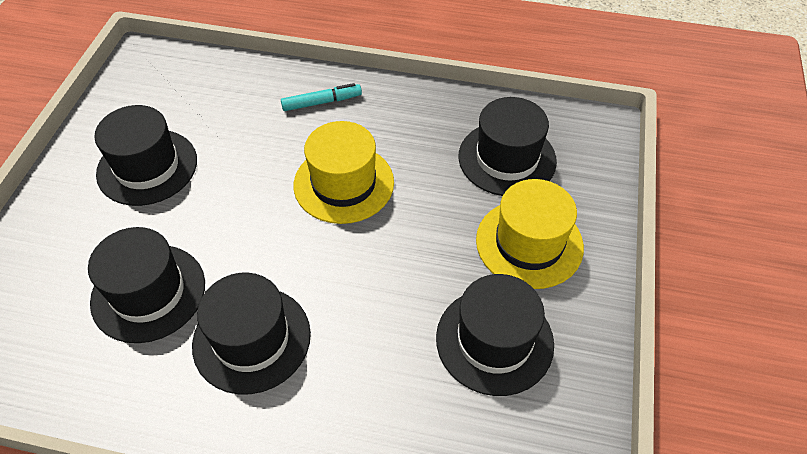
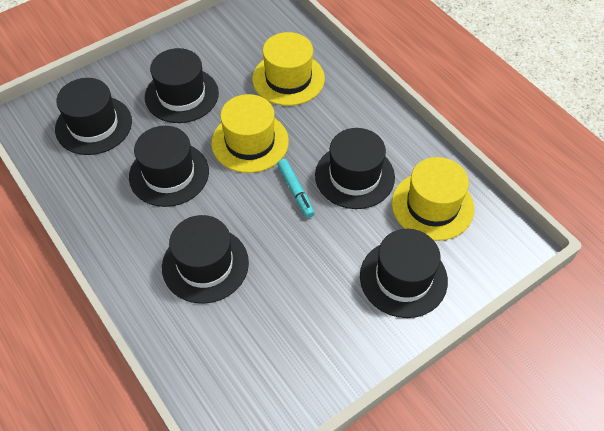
black hat: [88,227,205,343] [94,105,197,206] [192,273,311,394] [436,274,554,396] [458,97,557,196] = 5 -> [55,78,132,155] [129,126,209,207] [145,48,219,123] [162,215,249,304] [315,128,395,209] [360,229,448,318] = 6
yellow hat: [294,121,394,224] [476,179,584,289] = 2 -> [211,94,289,173] [252,32,325,106] [392,157,474,241] = 3

